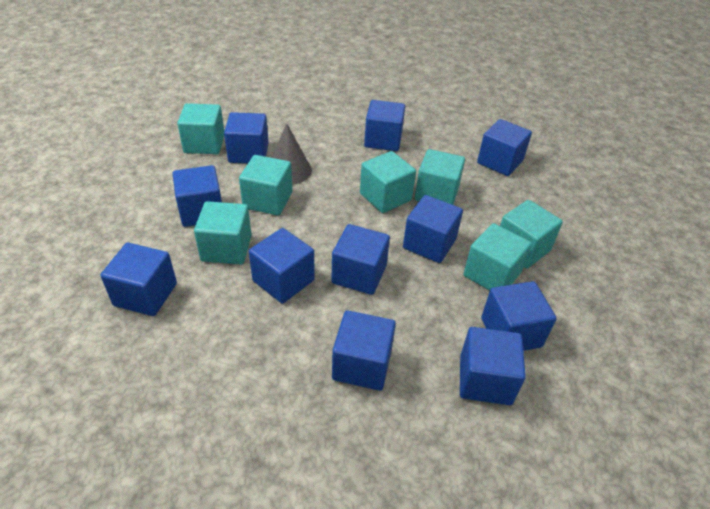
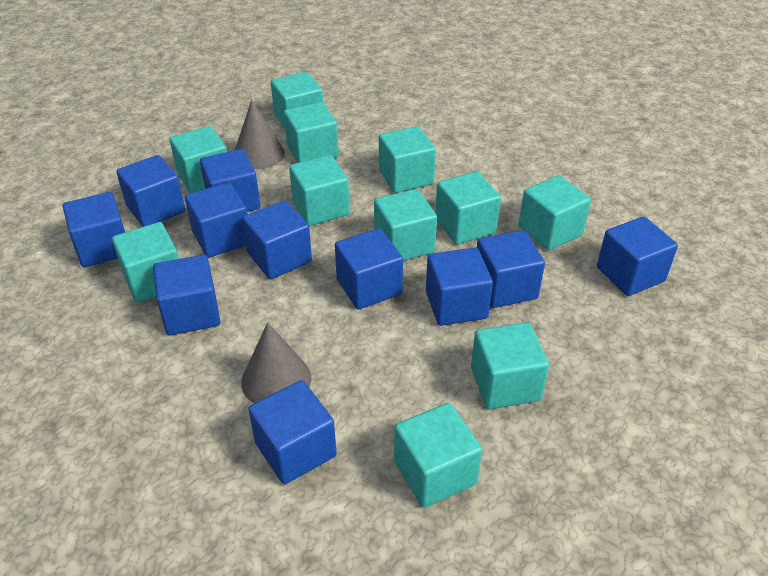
grey cone: [271,123,312,185] = 1 -> [235,100,285,169] [241,322,311,403] = 2
turquoise cube: [177,103,224,154] [194,201,252,264] [239,155,292,215] [360,151,416,213] [415,149,465,205] [463,223,532,291] [500,200,563,269] = 7 -> [112,222,179,303] [170,126,227,193] [271,72,323,128] [284,102,339,163] [289,155,350,226] [374,189,437,261] [379,126,436,193] [394,403,482,508] [435,171,501,244] [471,322,549,409] [519,175,591,251] = 11

